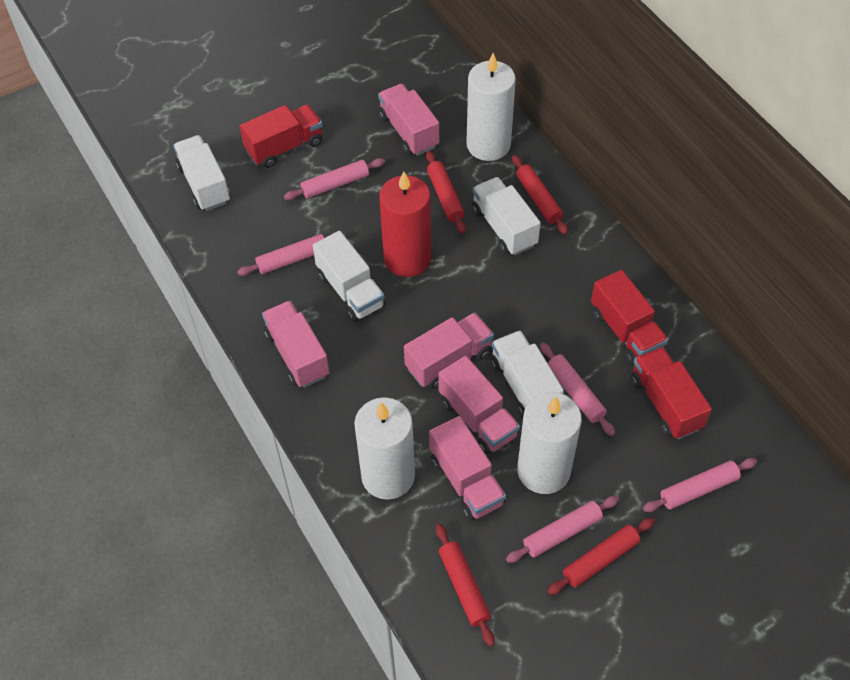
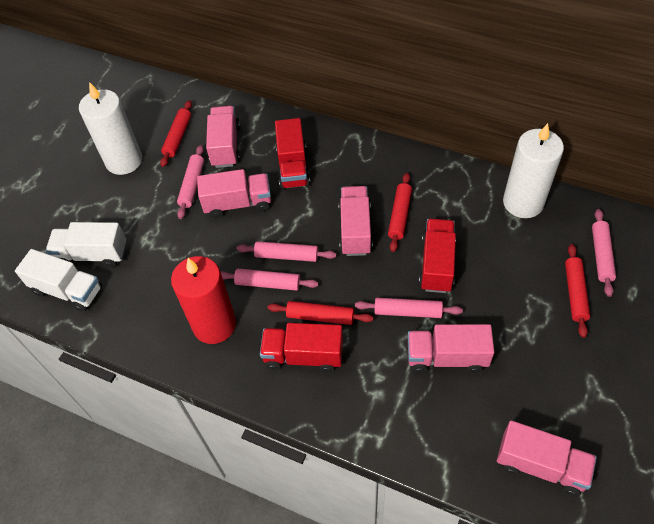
white candle: [354,398,415,500] [466,53,516,161] [517,392,582,494] = 3 -> [79,82,142,175] [503,123,564,218] = 2
white truck: [173,135,230,211] [313,231,385,322] [472,177,541,255] [490,330,564,417] = 4 -> [15,249,102,312] [46,222,126,268] = 2

